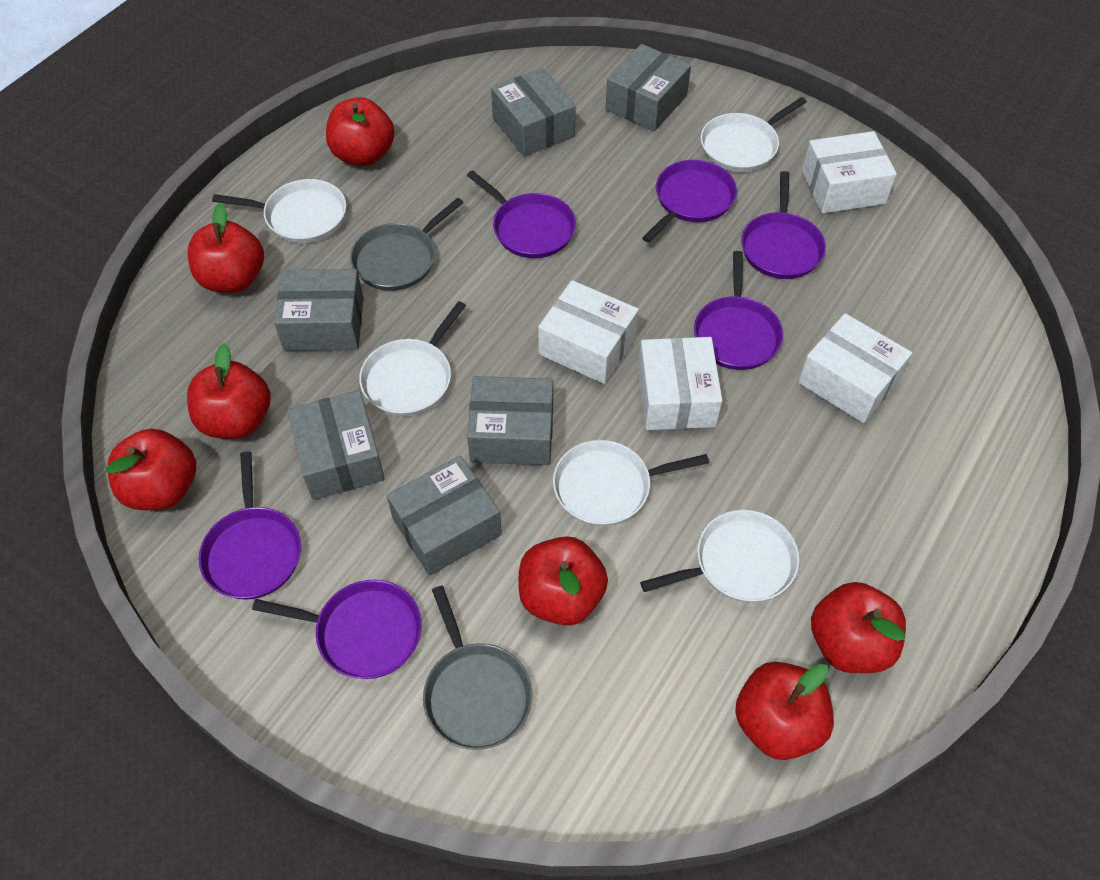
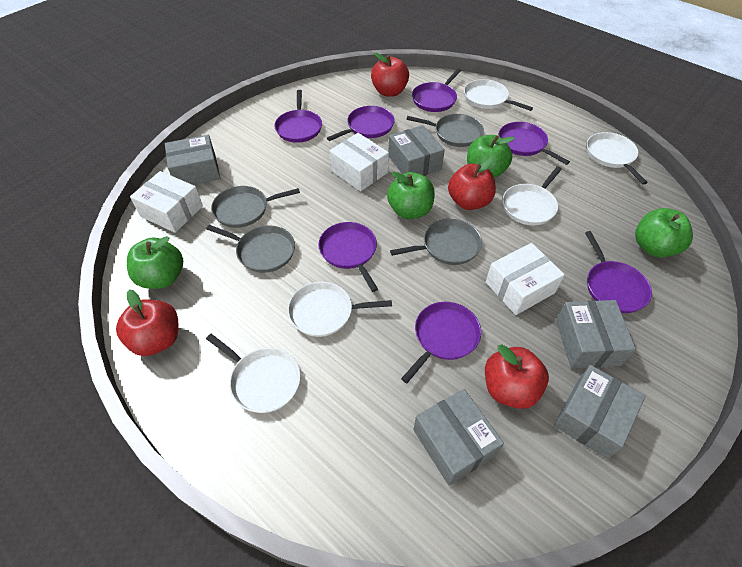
green apple: none = 0 -> [127,236,183,289] [387,171,435,219] [467,135,515,178] [635,208,693,257] = 4
grey box: [274,269,364,351] [287,390,385,500] [387,456,502,576] [467,376,553,465] [491,68,576,156] [606,44,691,131] = 6 -> [165,135,220,185] [389,125,445,176] [413,389,504,485] [554,365,646,459] [556,300,636,368] = 5
grey pan: [350,198,464,291] [423,586,533,750] = 2 -> [206,225,295,273] [211,186,300,228] [390,219,482,265] [406,114,484,147] = 4
purple pan: [199,451,301,600] [252,580,422,679] [467,170,576,258] [642,160,737,243] [694,251,783,370] [741,171,826,279] = 6 -> [274,90,322,143] [318,222,378,292] [327,106,395,141] [401,302,481,383] [412,68,461,112] [499,122,570,165] [585,231,652,313] = 7
red apple: [106,429,196,510] [187,343,271,439] [188,203,264,293] [326,97,395,166] [518,536,608,626] [735,662,834,760] [811,582,906,673] = 7 -> [116,289,178,356] [371,53,409,97] [448,158,496,210] [485,344,549,409] = 4
white box: [538,280,639,384] [638,337,722,430] [798,313,912,423] [802,131,897,214] = 4 -> [130,171,203,233] [329,133,389,191] [486,243,565,315] = 3

